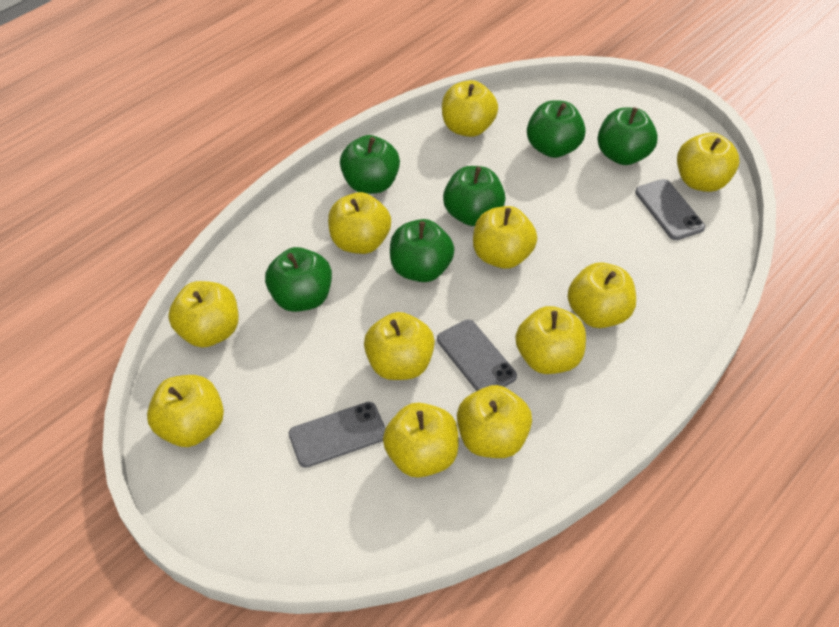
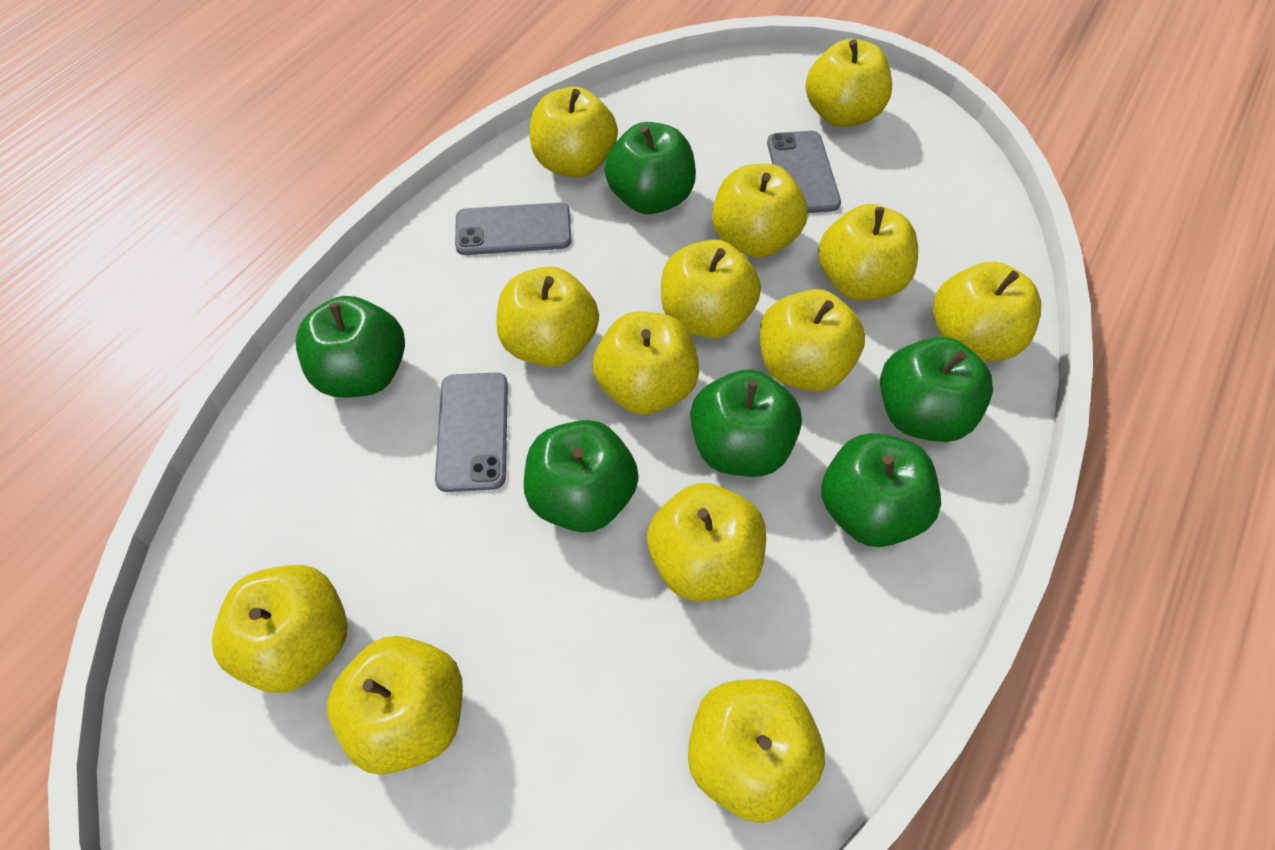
yellow apple: [147,375,224,447] [168,281,239,348] [328,192,391,254] [364,312,435,380] [383,403,459,478] [442,80,498,137] [457,385,532,458] [473,206,537,269] [516,306,586,374] [567,262,636,328] [677,133,739,192] = 11 -> [212,565,348,693] [327,636,463,775] [497,266,599,367] [530,87,618,177] [593,311,699,414] [647,483,766,601] [661,240,761,339] [688,679,825,823] [712,164,808,258] [760,289,865,391] [805,39,892,127] [818,204,918,300] [933,261,1041,361] = 13

